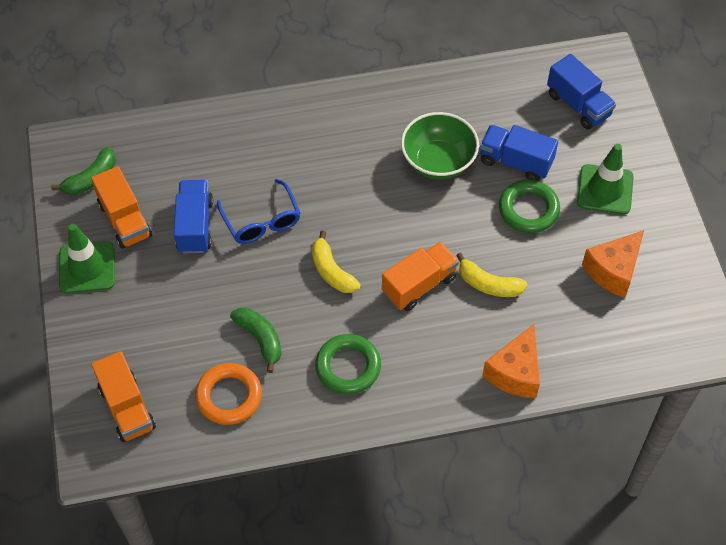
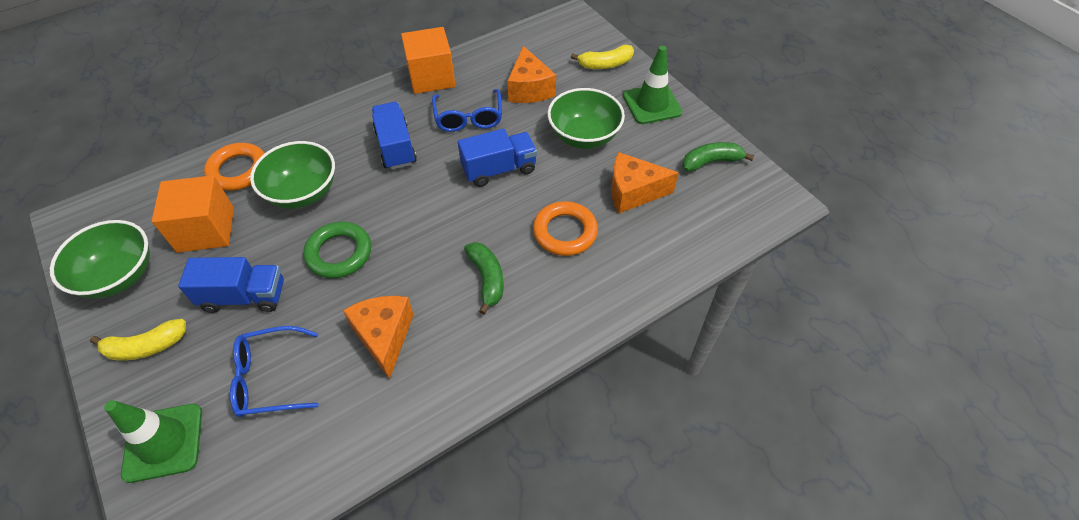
blue glasses: [217,179,300,244] = 1 -> [230,326,319,417] [432,89,502,132] = 2
green bowl: [401,112,479,180] = 1 -> [50,220,150,298] [250,141,335,209] [548,88,625,149] = 3
green ring: [315,334,381,395] [499,180,560,233] = 2 -> [303,221,371,279] = 1
orange cheese: [482,324,540,398] [582,230,644,298] = 2 -> [343,296,414,379] [507,46,556,103] [611,152,679,213] = 3
orange cube: none = 0 -> [151,175,234,253] [401,27,455,94] = 2
orange ring: [195,363,262,425] = 1 -> [204,143,265,191] [533,201,598,256] = 2
orange truck: [91,166,152,249] [91,351,156,442] [382,242,459,311] = 3 -> none = 0

